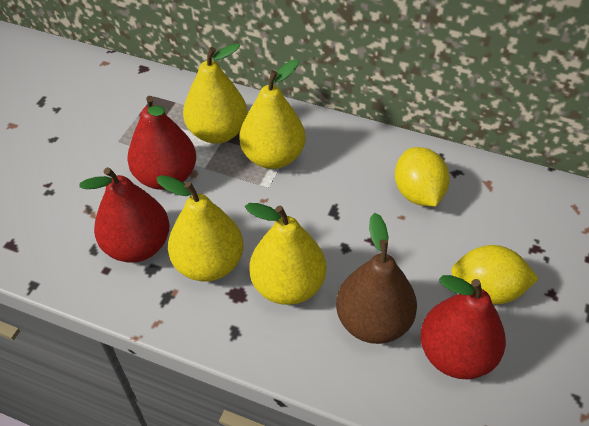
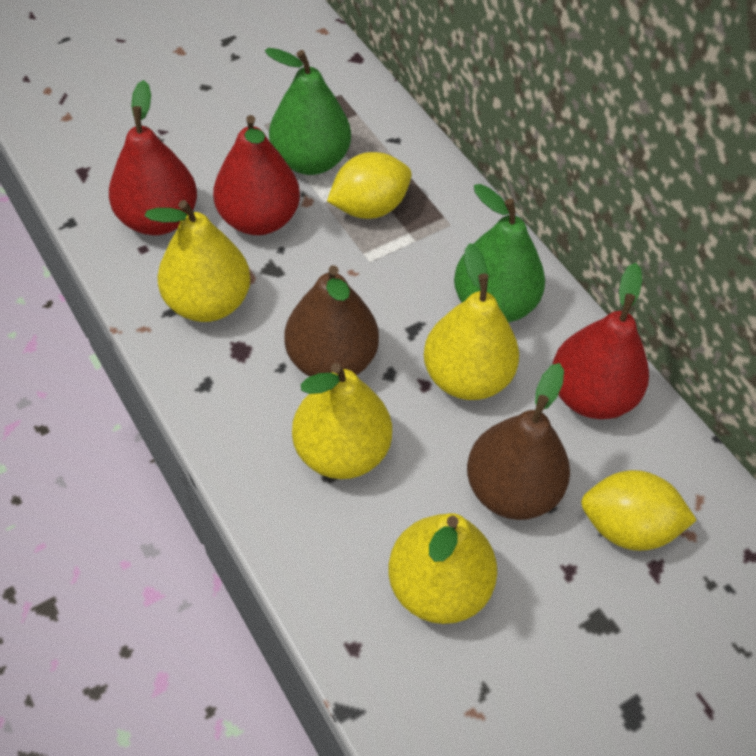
brown pear: [336,213,417,344] = 1 -> [285,265,379,377] [467,363,570,520] = 2
green pear: none = 0 -> [265,48,351,175] [454,184,545,323] = 2

